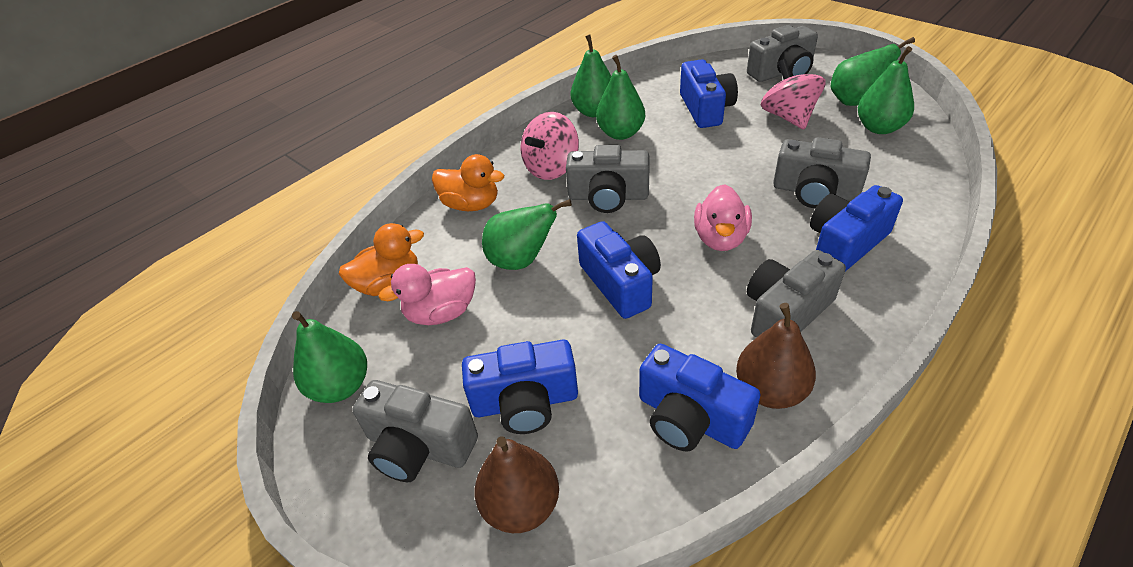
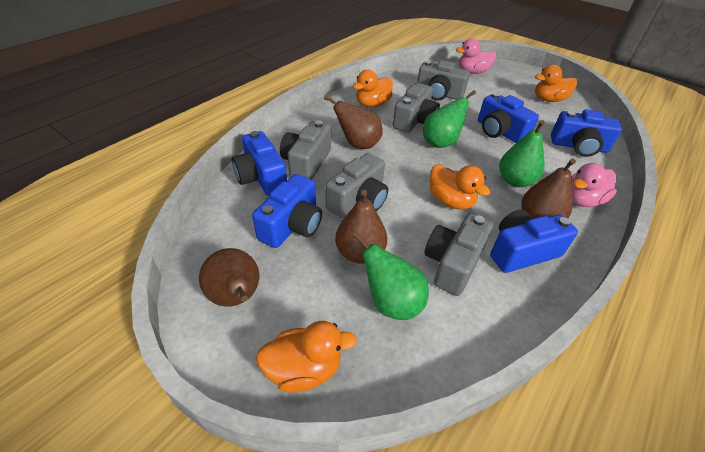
brown pear: [474,436,559,533] [736,303,816,409] = 2 -> [199,248,259,307] [324,95,383,149] [335,190,387,263] [521,158,576,219] = 4
green pear: [292,311,367,403] [482,199,572,270] [570,34,611,117] [596,55,645,140] [831,37,915,106] [858,46,914,134] = 6 -> [352,232,429,320] [423,90,476,148] [499,120,545,187] = 3
orange duck: [339,223,424,296] [432,154,504,211] = 2 -> [256,321,357,393] [353,70,393,107] [430,164,490,210] [535,65,577,102] = 4
pink spinning top: [521,112,579,180] [761,59,826,129] = 2 -> none = 0

